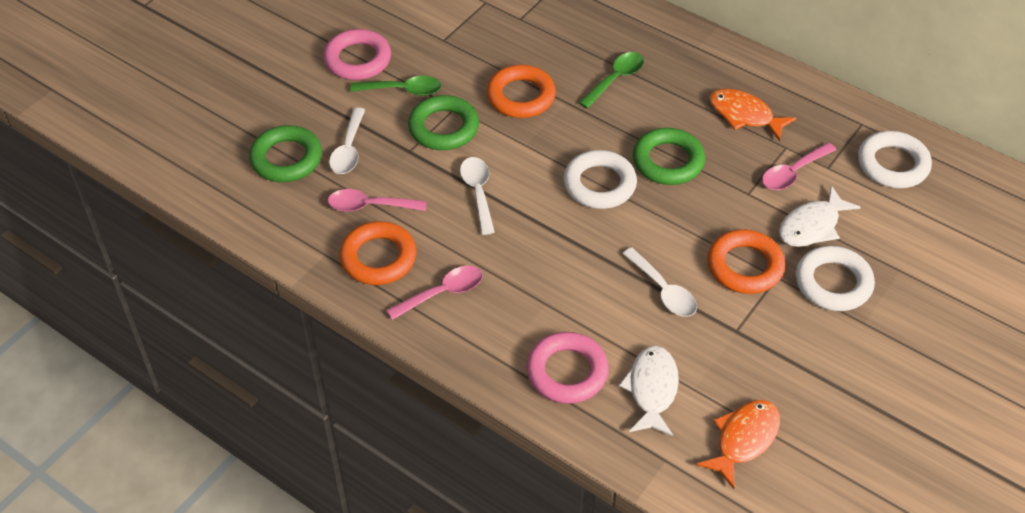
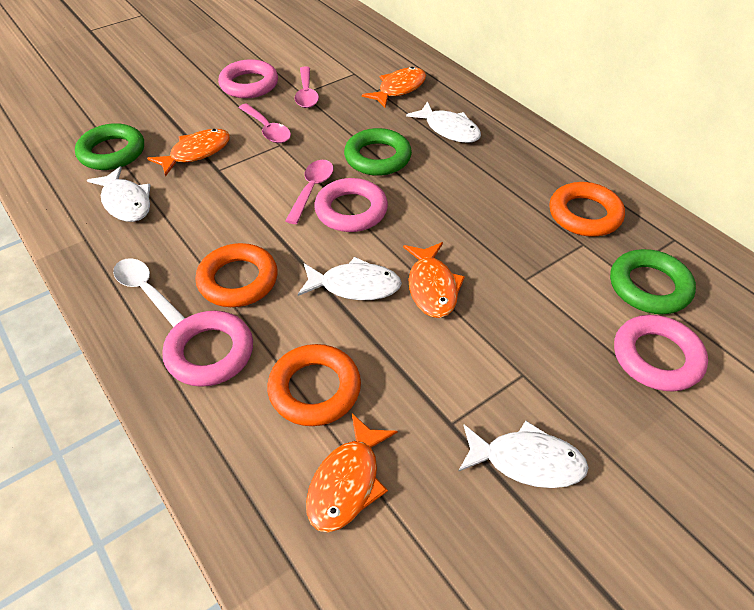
green spoon: [350,76,442,96] [579,52,644,109] = 2 -> none = 0
orange fish: [696,400,780,489] [709,88,796,141] = 2 -> [147,129,230,177] [306,414,397,533] [362,67,426,108] [403,242,465,318] = 4
pink ring: [323,29,391,80] [526,332,609,404] = 2 -> [162,311,253,387] [218,59,278,98] [314,178,388,232] [614,315,708,391] = 4
white fish: [619,346,679,436] [779,185,861,247] = 2 -> [87,166,150,222] [298,257,402,300] [406,101,481,143] [458,421,589,488] = 4
white ring: [563,150,637,209] [796,246,875,311] [858,131,932,188] = 3 -> none = 0
white spoon: [329,108,365,174] [460,157,495,235] [622,248,697,317] = 3 -> [113,258,185,327] = 1

